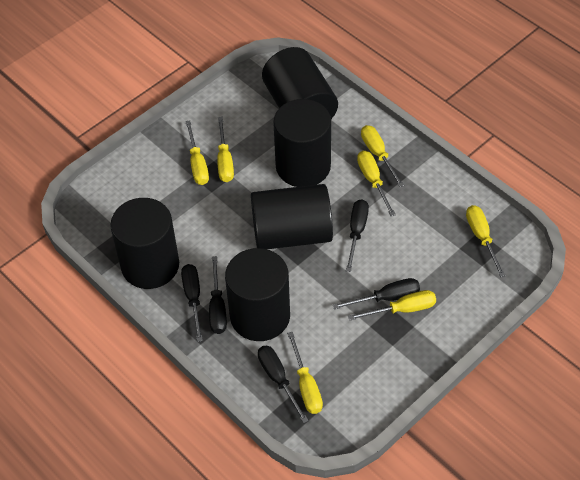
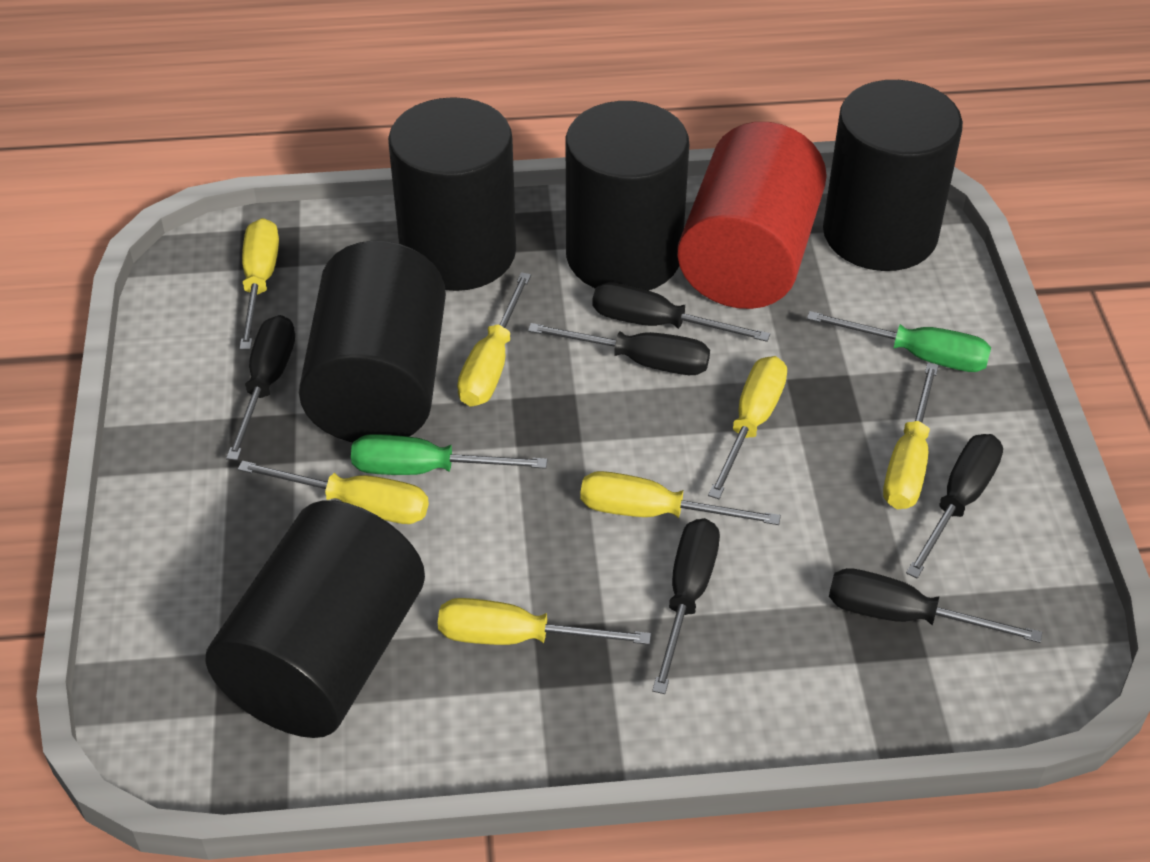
black screwdriver: [181,264,203,342] [209,256,227,334] [258,345,309,423] [333,278,420,310] [346,199,369,272] = 5 -> [226,315,295,461] [528,323,710,375] [592,282,770,342] [652,518,720,694] [829,568,1042,643] [906,434,1003,579] = 6
green screwdriver: none = 0 -> [351,434,547,475] [807,311,991,372] = 2
red cylinder: none = 0 -> [677,122,827,309] = 1

